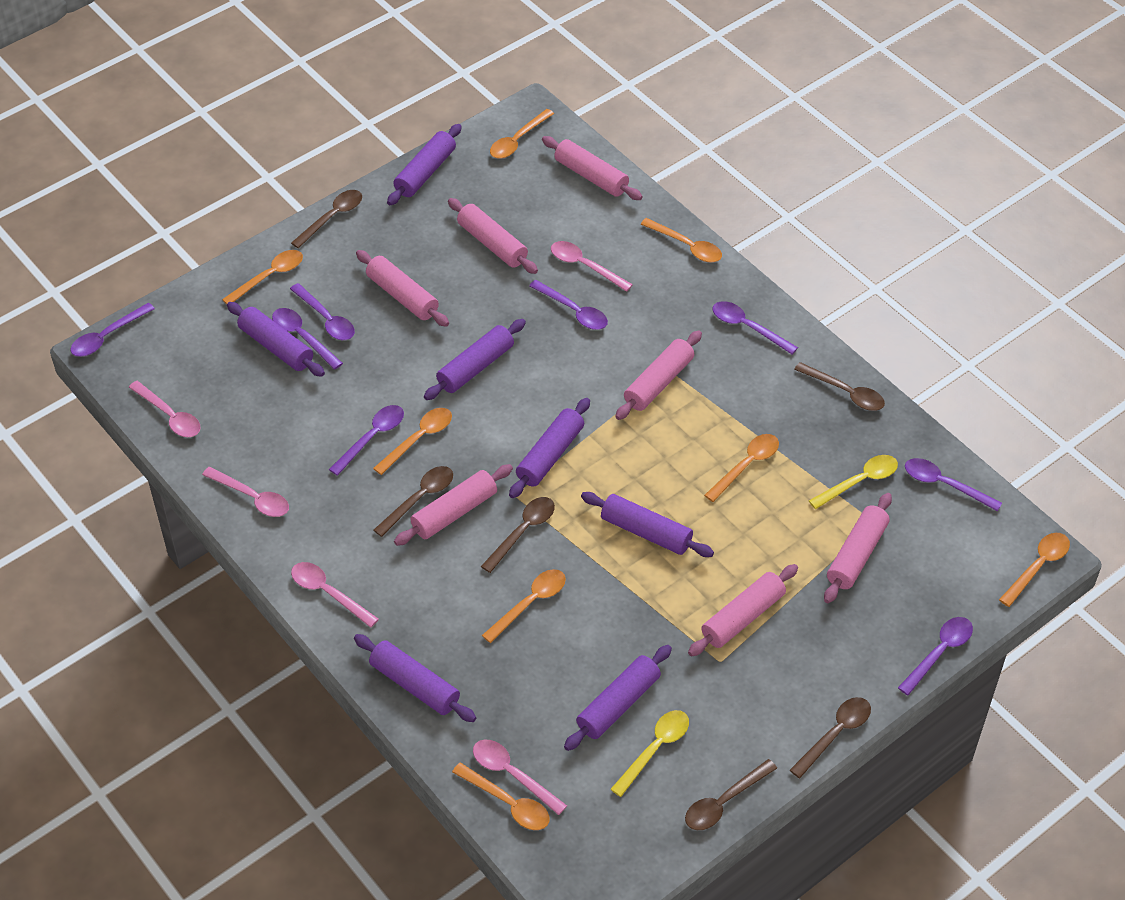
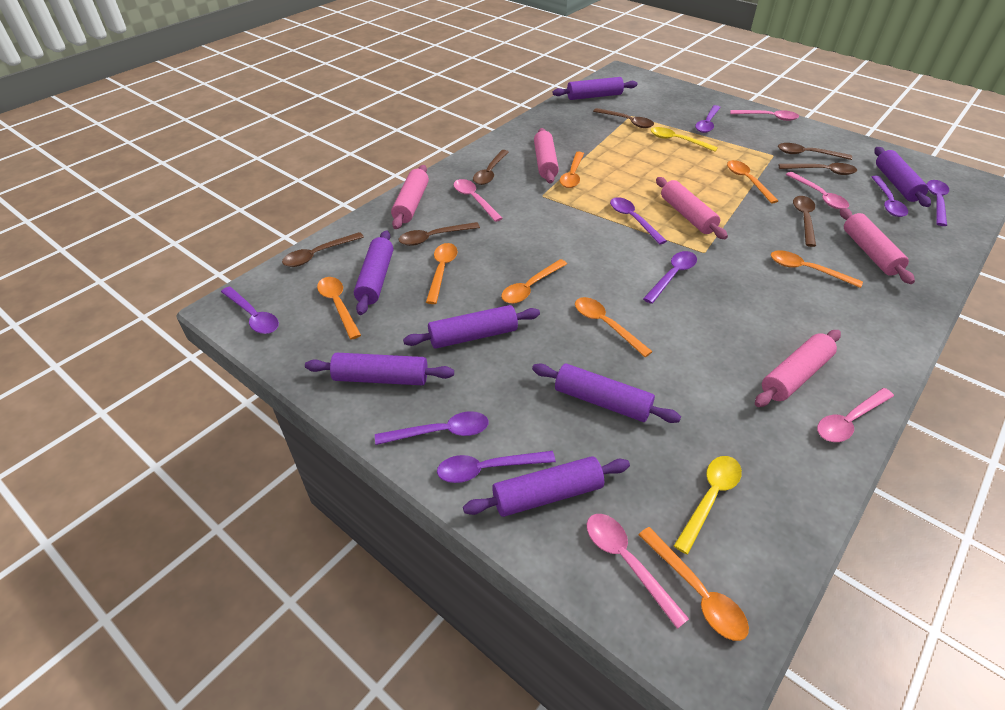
brown spoon: [291,190,362,248] [374,466,453,537] [481,497,555,573] [685,759,777,830] [790,697,871,778] [794,362,885,411] = 6 -> [282,232,364,267] [399,222,480,246] [473,150,509,185] [593,108,654,128] [778,143,852,160] [779,163,857,175] [793,196,816,247] = 7
pink rolling pin: [356,250,449,327] [394,464,513,546] [448,198,538,274] [542,136,643,200] [615,330,702,420] [688,564,798,656] [824,493,892,603] = 7 -> [391,165,429,229] [534,128,559,184] [656,177,728,239] [755,330,841,407] [840,208,915,284] = 5

